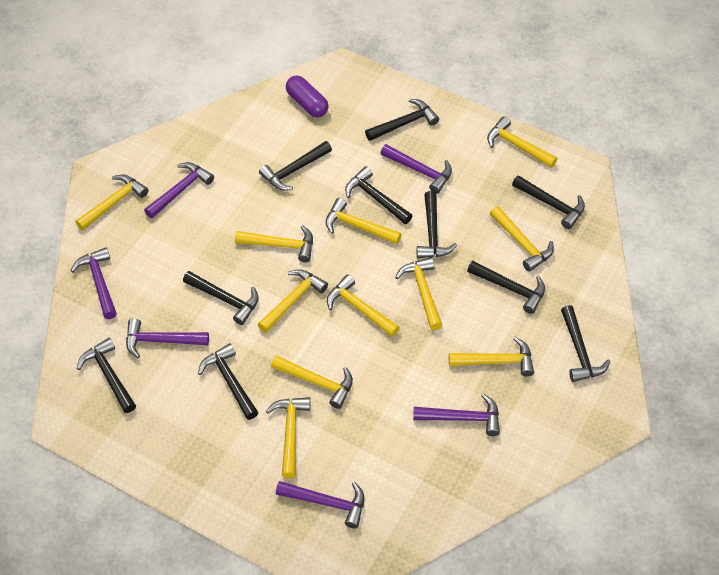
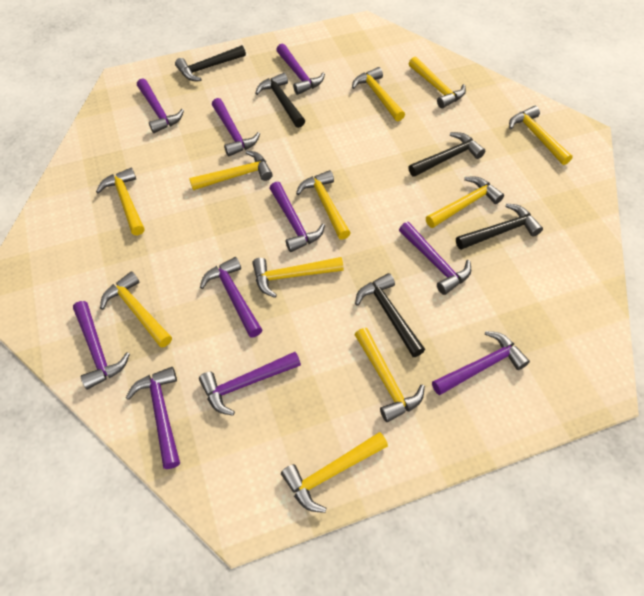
black hammer: [77,338,136,413] [183,271,259,325] [198,343,259,420] [259,141,332,191] [345,166,413,224] [365,99,439,141] [417,191,457,258] [467,261,545,314] [512,175,585,229] [561,305,611,382] = 10 -> [175,45,246,81] [255,73,305,128] [355,273,425,357] [408,132,485,177] [456,203,543,250] = 5
purple capsule: [286,75,329,118] = 1 -> none = 0
purple hammer: [71,247,117,319] [126,318,209,358] [144,162,214,218] [276,481,365,528] [381,144,452,194] [413,394,500,436] = 6 -> [73,301,130,390] [126,367,180,469] [137,78,184,133] [199,352,301,416] [200,257,262,338] [212,98,260,156] [269,182,325,252] [276,44,325,95] [399,222,471,295] [432,331,530,395] = 10

